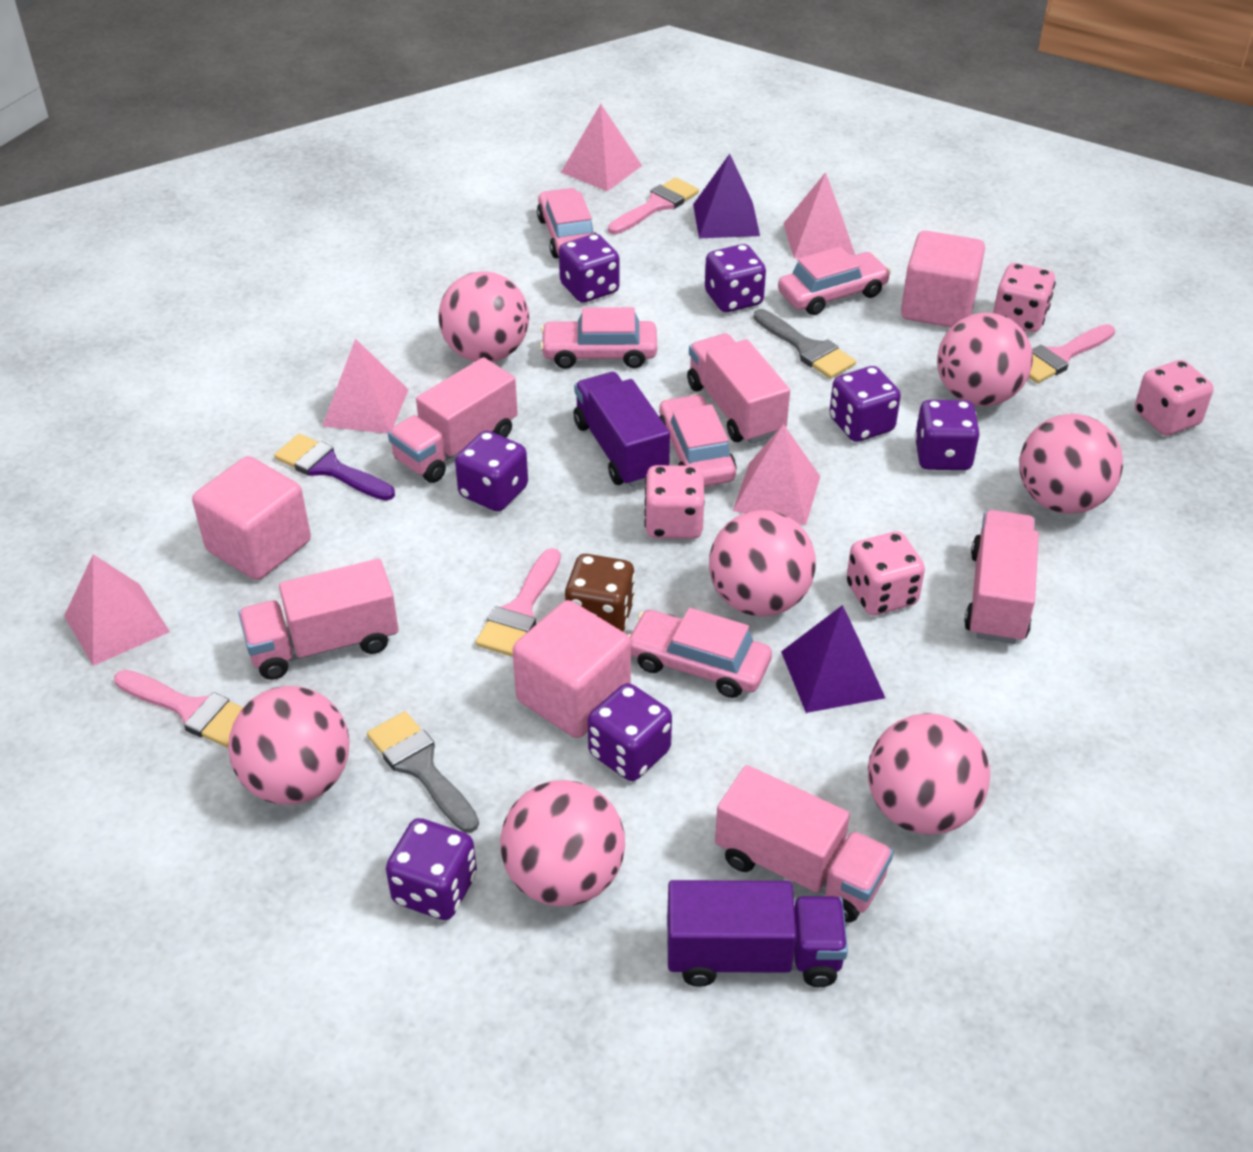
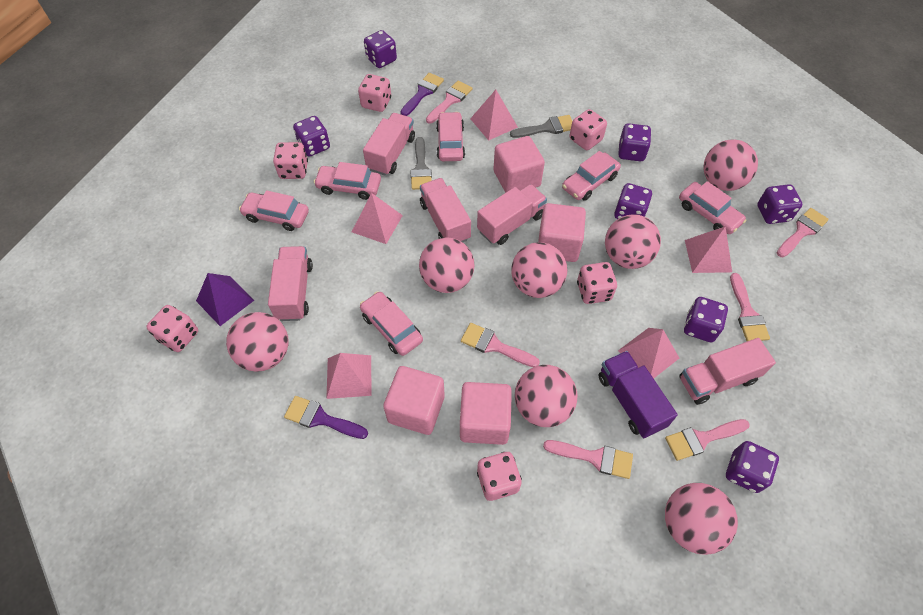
brown dice: [565,554,635,632] = 1 -> none = 0
pink brush: [114,670,244,747] [475,548,561,657] [608,177,699,234] [1028,324,1115,383] = 4 -> [426,81,472,124] [461,323,540,367] [543,440,633,479] [665,419,750,461] [730,273,770,341] [777,208,829,257] = 6
pink car: [537,188,596,258] [540,307,657,369] [628,608,772,698] [659,394,736,487] [778,246,891,315] = 5 -> [239,190,309,231] [314,162,381,200] [360,291,423,356] [436,112,465,161] [562,151,621,201] [679,181,746,234] = 6
pink cube: [192,456,311,580] [512,600,631,738] [901,231,985,327] = 3 -> [383,366,445,435] [460,382,512,445] [494,136,545,193] [538,203,586,262] = 4
pink dice: [644,465,705,539] [847,531,925,616] [993,263,1056,332] [1135,360,1214,436] = 4 -> [146,305,198,352] [273,142,308,179] [358,74,391,112] [477,452,522,501] [570,109,607,150] [577,262,617,304] = 6
purple brush: [274,434,395,501] = 1 -> [284,396,368,439] [400,73,444,116] = 2
purple pyramid: [693,154,760,238] [781,605,885,713] = 2 -> [196,273,254,326] = 1
purple truck: [574,372,670,487] [667,880,848,987] = 2 -> [598,351,678,438] = 1

